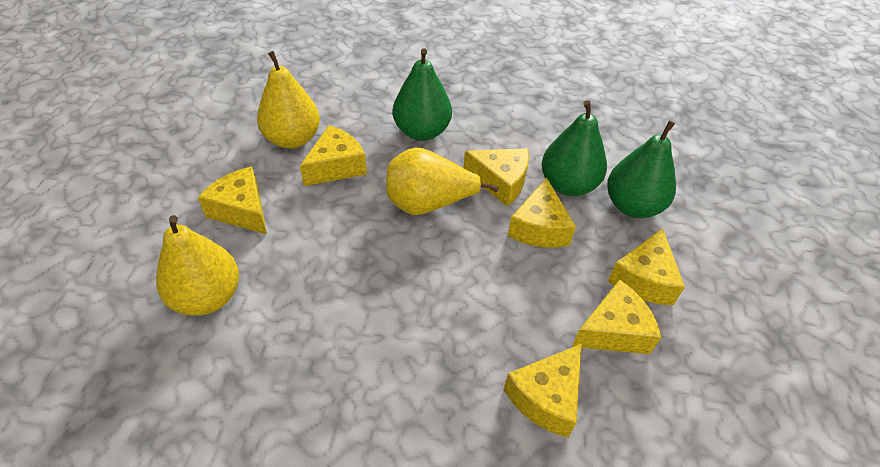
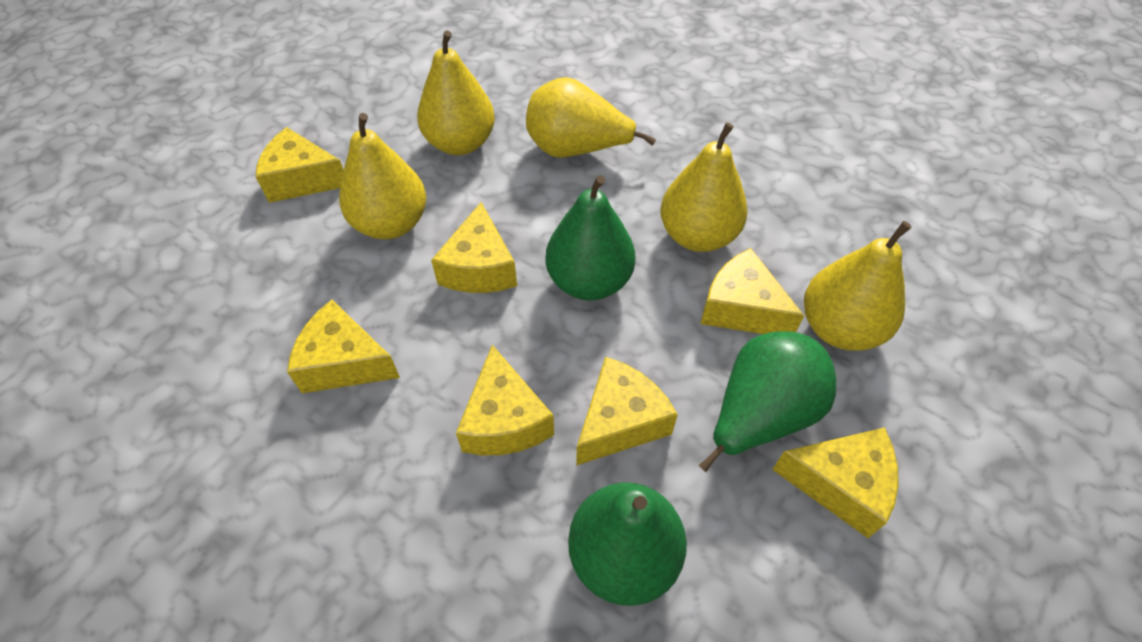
yellow pear: [156,215,239,316] [257,51,320,149] [386,147,499,215] = 3 -> [339,113,426,239] [417,30,495,155] [526,77,656,158] [660,122,748,252] [804,221,911,351] = 5

